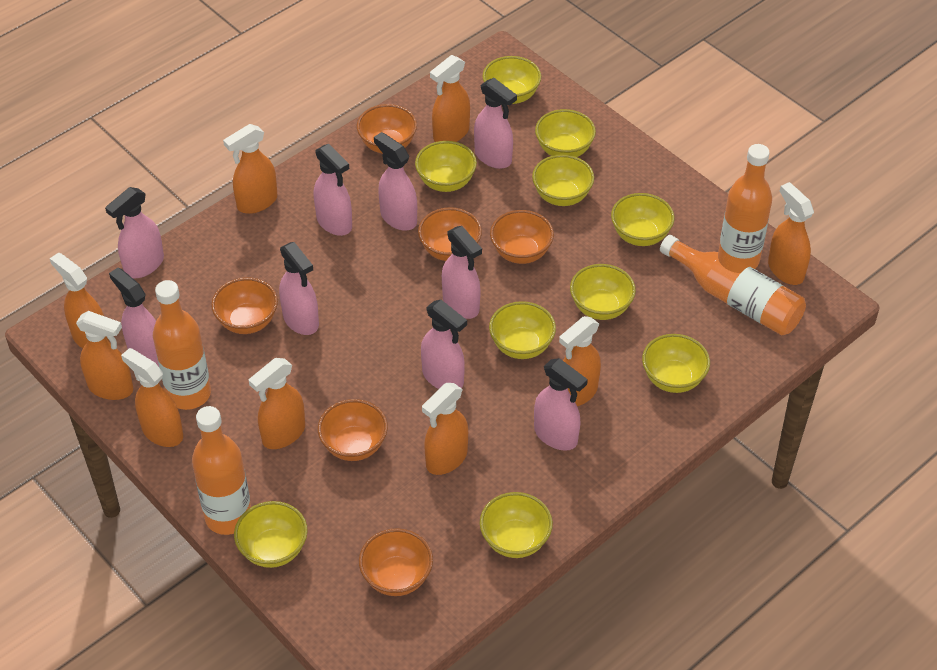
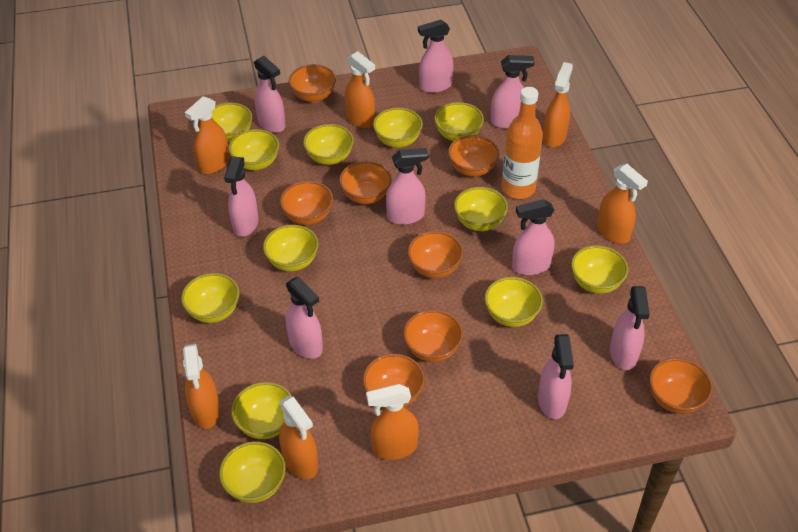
orange bottle: [153,280,211,410] [192,406,251,535] [660,235,806,335] [718,144,772,269] = 4 -> [502,87,543,199] = 1
orange bowl: [211,277,278,334] [318,399,388,461] [357,104,417,154] [359,528,433,596] [418,207,482,261] [490,210,554,264] = 6 -> [280,181,333,225] [289,64,336,103] [339,161,392,204] [363,354,425,408] [403,310,463,362] [408,231,464,278] [448,135,499,177] [649,358,713,414] = 8
orange spray bottle: [50,253,110,348] [76,311,133,400] [121,348,183,447] [223,124,277,214] [249,358,305,449] [422,383,468,475] [430,55,470,142] [559,316,601,406] [768,182,814,285] = 9 -> [183,344,220,429] [185,96,230,174] [279,395,318,480] [345,51,375,128] [366,384,419,460] [543,62,573,148] [597,164,648,244] = 7
yellow bowl: [234,501,308,568] [415,141,477,192] [480,492,553,558] [482,56,541,104] [489,301,556,359] [532,154,594,206] [535,109,596,157] [570,264,636,320] [611,193,674,246] [642,334,710,393] = 10 -> [181,273,239,323] [212,102,252,142] [219,441,286,503] [228,129,279,170] [231,382,292,439] [263,225,319,271] [303,124,354,165] [373,108,423,148] [434,102,484,141] [454,187,508,231] [485,277,543,327] [571,245,628,294] = 12

